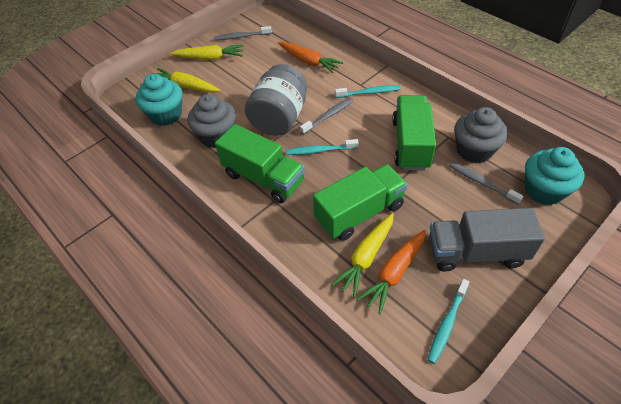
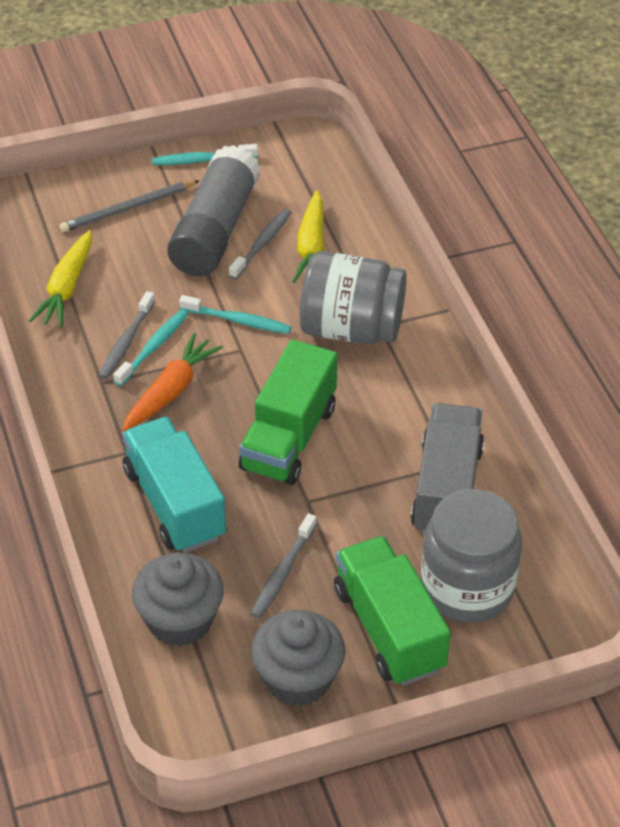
green truck: [215,124,305,203] [313,164,408,241] [392,95,436,170] = 3 -> [239,339,338,485] [334,536,451,686] = 2
grey glue stick: none = 0 -> [167,145,261,276] = 1
grey jar: [245,64,307,136] = 1 -> [300,251,407,344] [421,489,522,623] = 2
grey pencil: none = 0 -> [60,180,200,232] = 1
orange carrot: [278,42,343,73] [357,229,426,314] = 2 -> [122,333,223,431] = 1
turquoise cupcake: [136,74,182,126] [525,147,585,205] = 2 -> none = 0
turquoise truck: none = 0 -> [122,417,226,553] = 1
yellow carrot: [153,68,220,92] [170,45,244,60] [331,213,394,298] = 3 -> [29,230,92,327] [292,190,324,283] = 2

